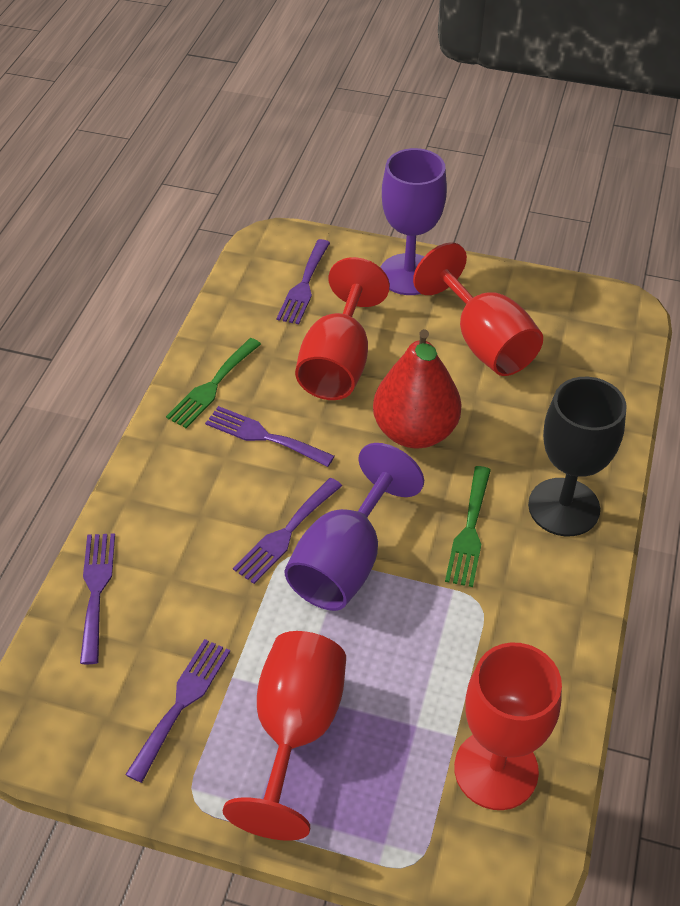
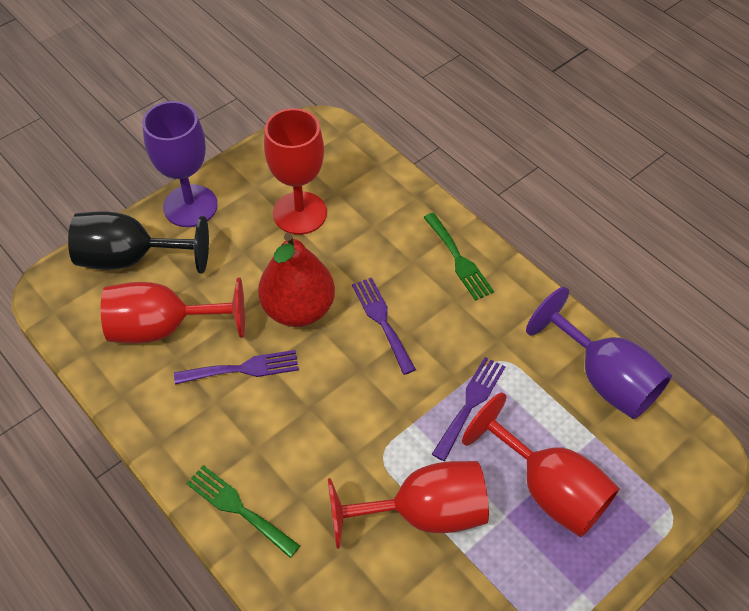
purple fork: [80,533,115,664] [125,639,230,783] [205,406,335,467] [233,478,342,584] [276,239,330,324] = 5 -> [174,350,299,385] [352,277,416,375] [432,357,505,461] = 3

